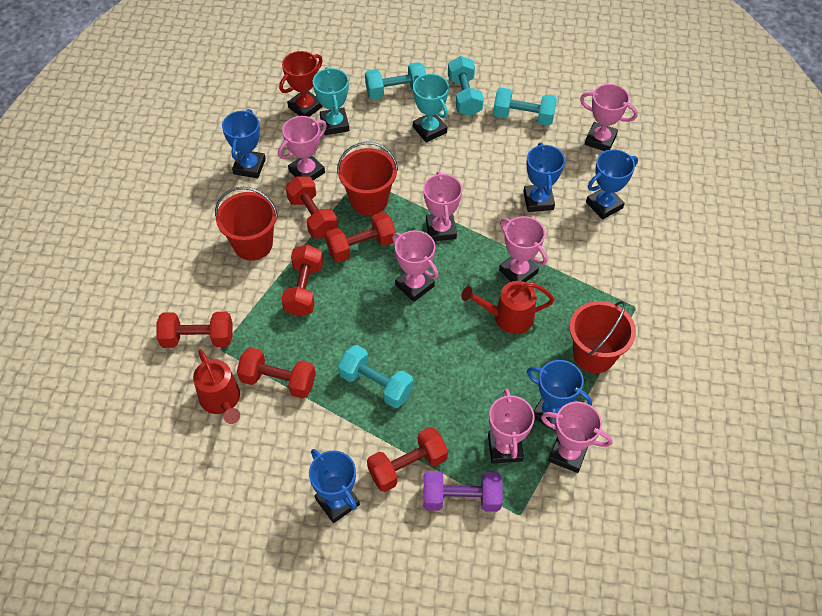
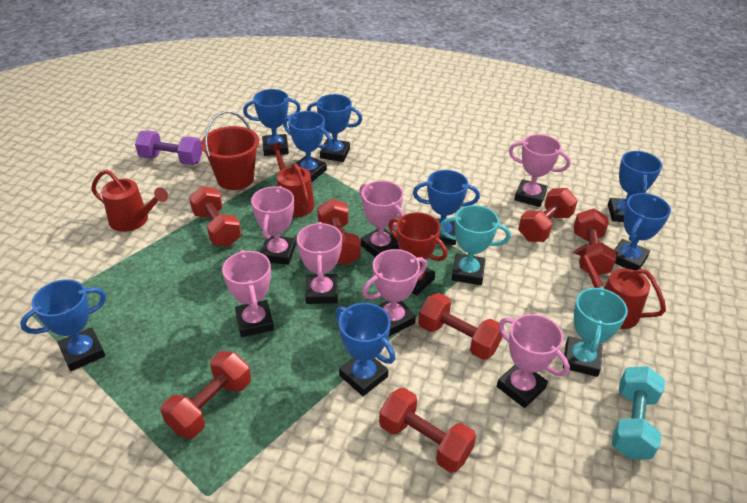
blue trophy: [222,109,266,178] [309,449,360,523] [523,143,565,212] [527,360,592,431] [586,149,638,220] = 5 -> [20,279,106,371] [243,89,301,156] [283,111,332,182] [307,94,362,162] [335,303,395,396] [413,170,480,245] [608,151,662,222] [614,193,671,270] = 8
red bucket: [215,187,278,261] [337,142,398,215] [569,301,636,373] = 3 -> [201,111,259,190] = 1
red dumbbell: [156,312,232,348] [237,347,316,398] [281,244,323,316] [285,176,338,239] [325,212,396,262] [367,427,448,492] = 6 -> [161,351,251,439] [189,186,242,246] [317,199,361,265] [379,388,476,473] [418,293,502,360] [518,188,578,242] [573,209,616,275] = 7
red watering can: [193,349,240,424] [461,281,555,334] = 2 -> [91,169,168,232] [269,142,314,217] [573,244,666,329] = 3
turquoise dumbbell: [338,345,413,408] [365,62,426,99] [448,56,484,116] [493,88,557,126] = 4 -> [612,366,665,460] = 1

